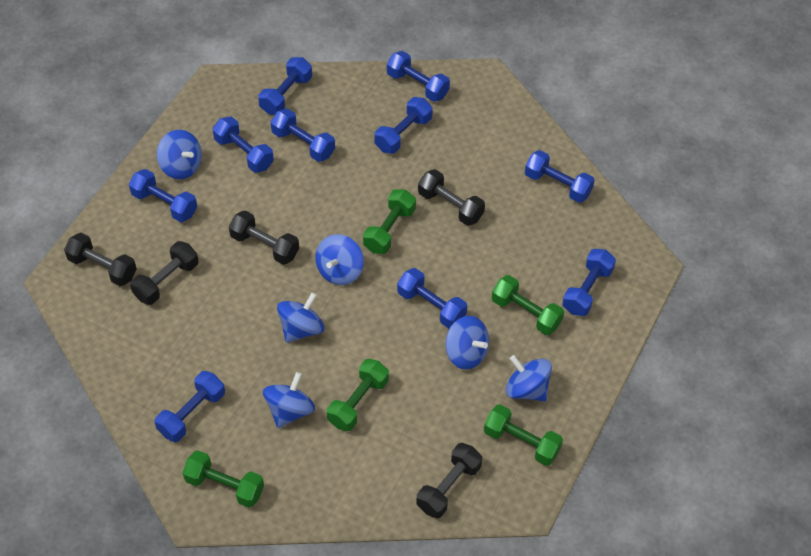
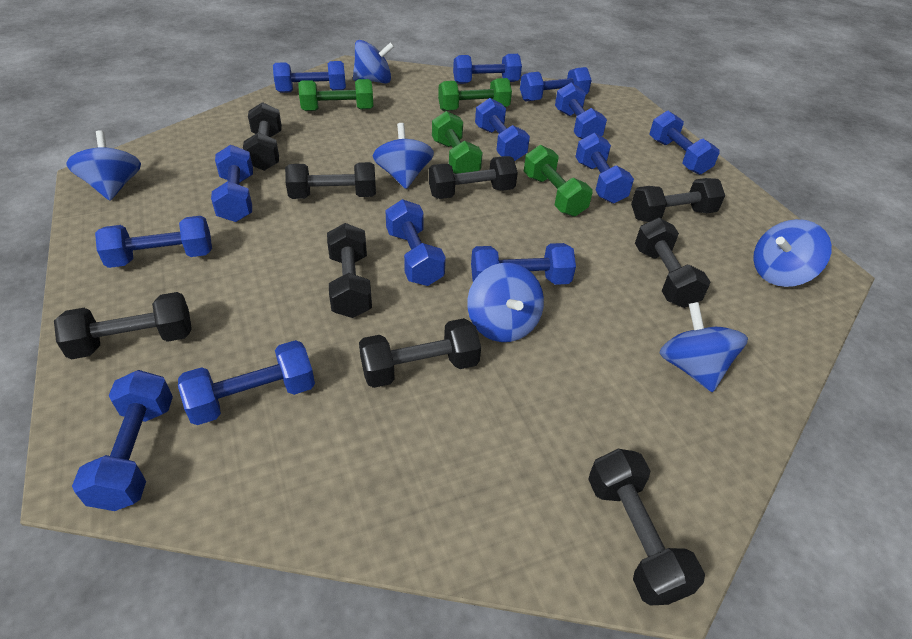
black dumbbell: [64,233,137,286] [130,241,199,305] [229,211,299,265] [416,443,482,518] [418,169,485,226] = 5 -> [54,292,192,360] [243,102,282,171] [285,162,376,199] [327,223,372,318] [359,318,481,388] [429,156,518,199] [588,449,705,605] [631,178,725,222] [635,218,710,308] = 9
blue dumbbell: [129,169,197,222] [154,371,225,442] [212,117,274,173] [258,57,312,115] [271,109,335,162] [374,97,433,154] [387,51,450,102] [397,268,467,329] [525,150,595,203] [562,249,616,316] = 10 -> [72,370,173,511] [95,216,212,268] [178,340,315,425] [211,145,253,222] [273,61,346,93] [386,199,446,286] [453,54,522,84] [471,243,576,285] [475,98,530,161] [520,67,592,102] [555,82,607,139] [575,133,634,204] [650,111,720,175] = 13
green dumbbell: [182,450,264,508] [327,359,389,431] [363,189,416,254] [484,404,563,466] [492,275,564,335] = 5 -> [298,79,373,111] [432,111,483,174] [438,78,512,111] [524,145,593,217] = 4

